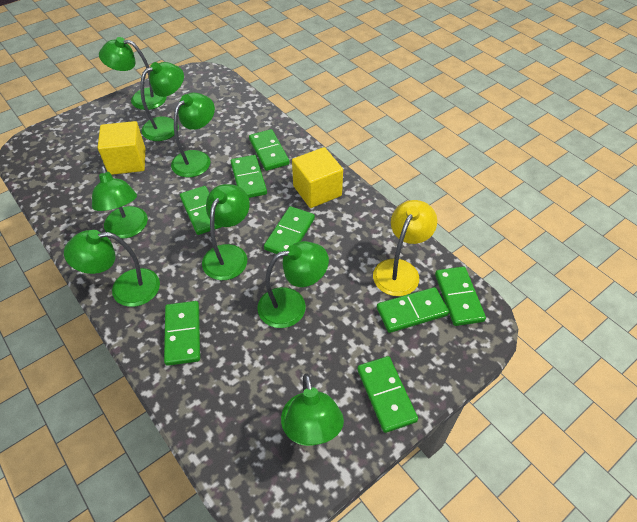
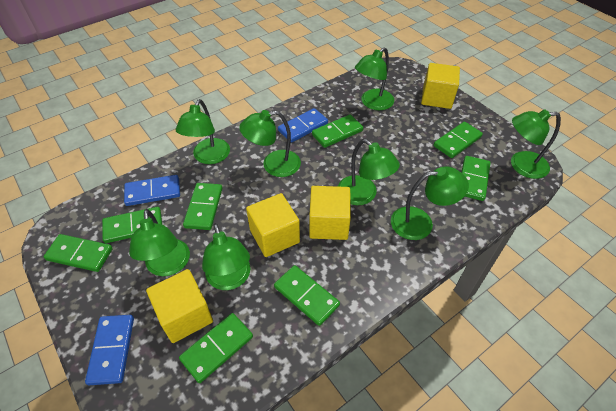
blue domino: none = 0 -> [85,315,134,385] [124,175,180,206] [278,108,328,143] = 3
yellow cube: [98,121,145,175] [292,147,343,208] = 2 -> [146,269,213,343] [246,193,300,257] [309,186,351,240] [421,63,460,109] = 4
yellow lamp: [373,200,437,296] = 1 -> none = 0

